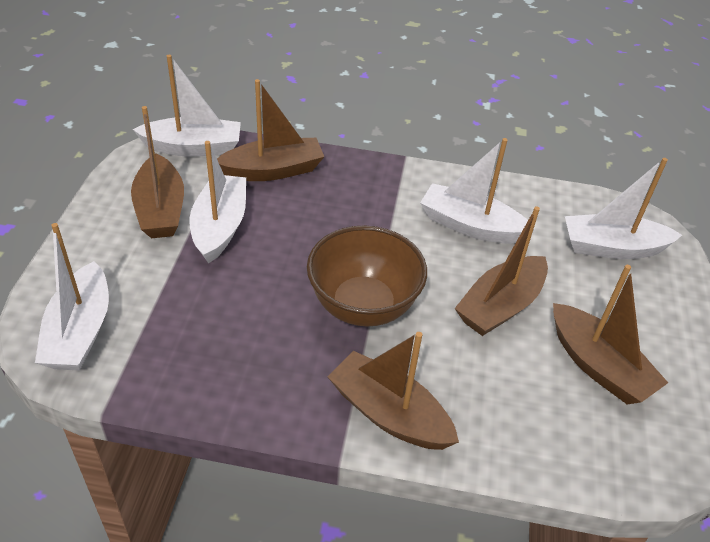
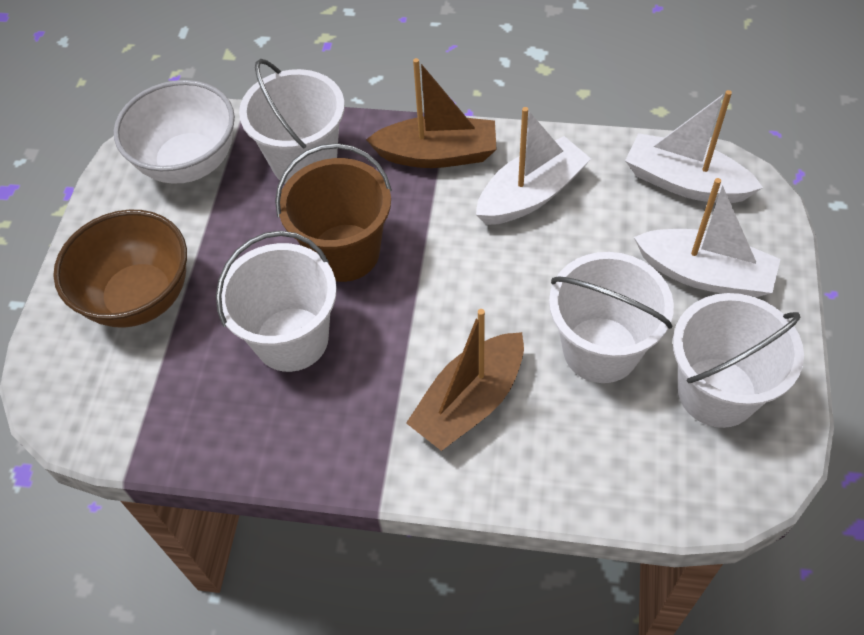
brown boat: [131,106,184,238] [217,79,324,181] [327,332,459,450] [455,206,548,336] [553,265,668,405] = 5 -> [366,58,497,168] [406,309,524,451] = 2
brown bucket: none = 0 -> [275,143,392,282] = 1
white boat: [35,223,109,371] [133,55,241,157] [189,141,246,264] [420,138,535,244] [565,158,682,259] = 5 -> [476,107,591,225] [625,90,763,203] [634,178,780,298] = 3
white bowl: none = 0 -> [114,80,235,183] = 1
white bucket: none = 0 -> [216,231,337,372] [239,59,345,184] [549,252,674,383] [673,293,804,428] = 4

